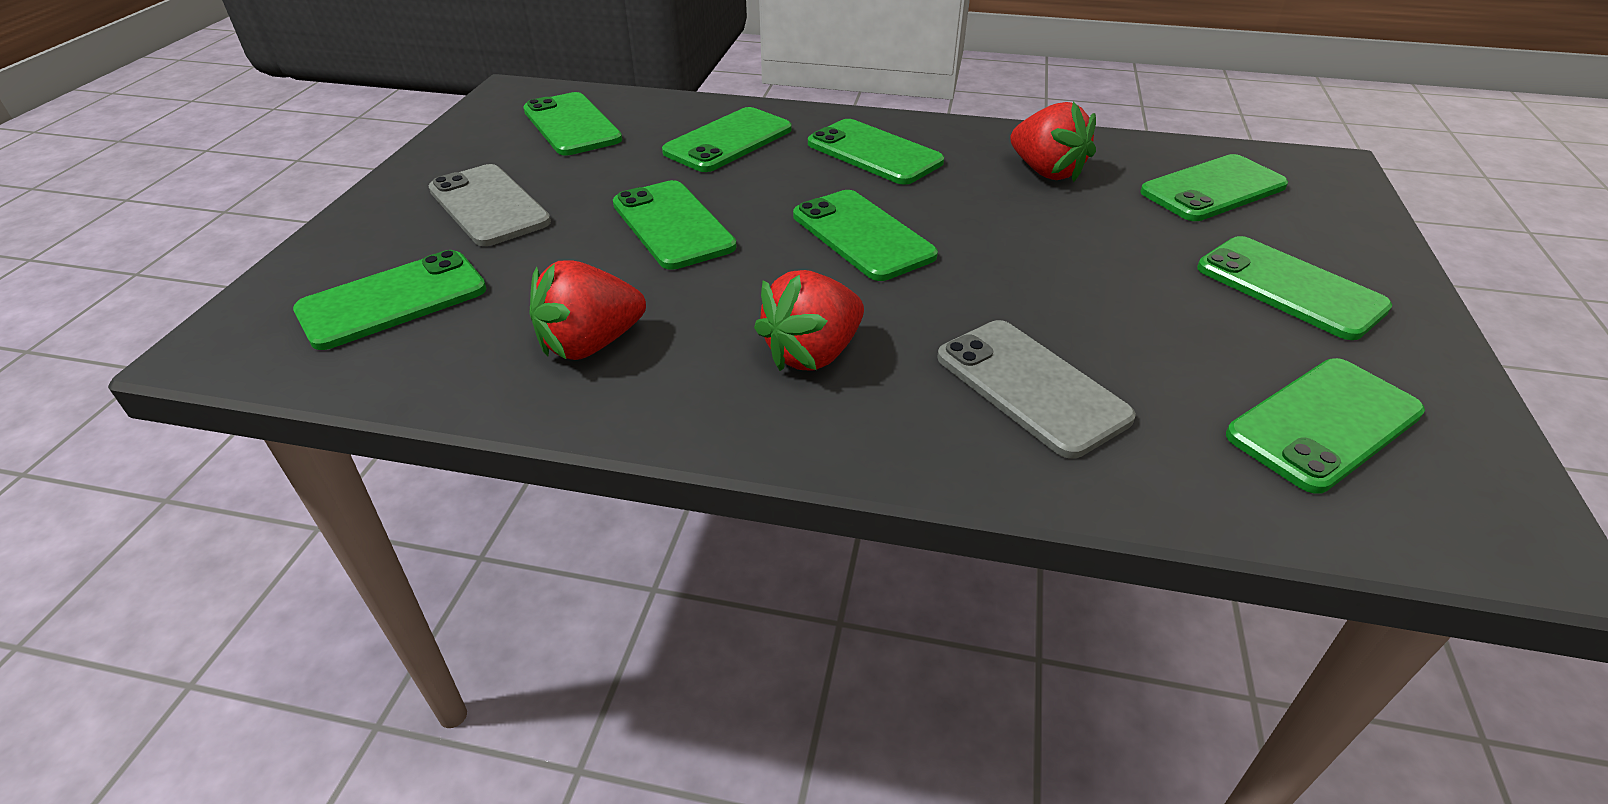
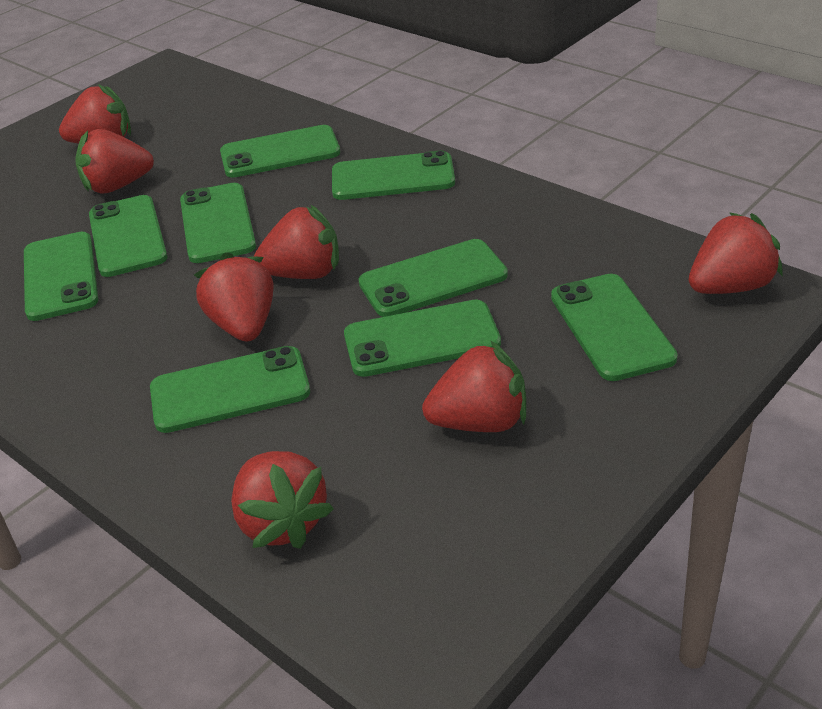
grey phone: [429,164,551,246] [937,320,1136,459] = 2 -> none = 0
red strawberry: [529,260,646,360] [754,270,864,371] [1010,102,1096,182] = 3 -> [59,84,131,144] [75,129,154,193] [194,252,273,341] [231,451,334,549] [254,204,339,279] [422,340,526,432] [689,212,783,294] = 7

